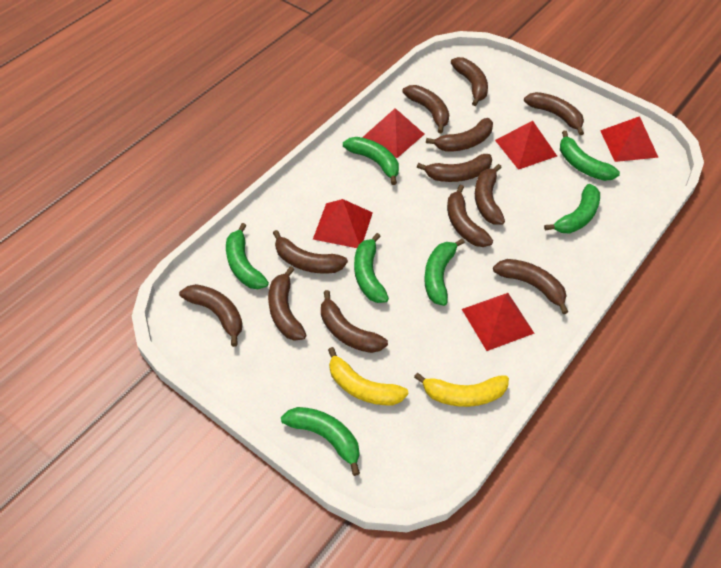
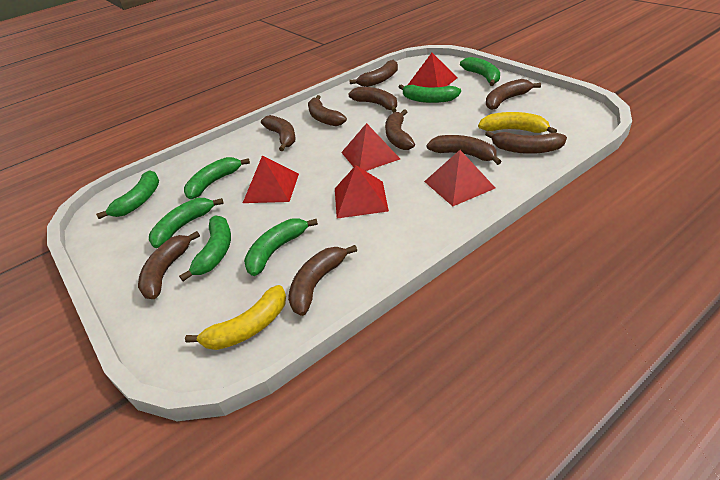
brown banana: [179,284,243,347] [268,266,306,341] [273,230,348,274] [321,290,388,353] [402,85,449,133] [417,154,492,182] [426,118,493,152] [447,185,493,247] [451,57,488,106] [475,164,505,225] [493,259,568,314] [524,92,584,135] = 12 -> [138,231,200,299] [261,115,296,151] [288,245,357,316] [308,95,347,126] [348,87,397,113] [349,60,398,87] [385,109,415,150] [426,135,502,165] [485,131,567,154] [486,79,541,110] = 10

